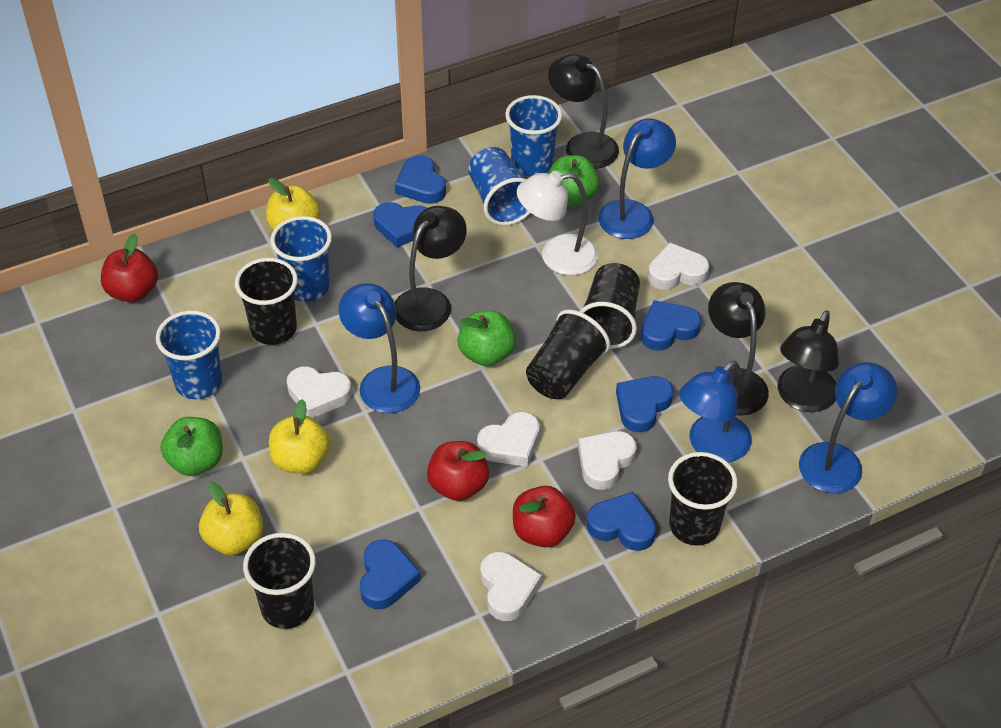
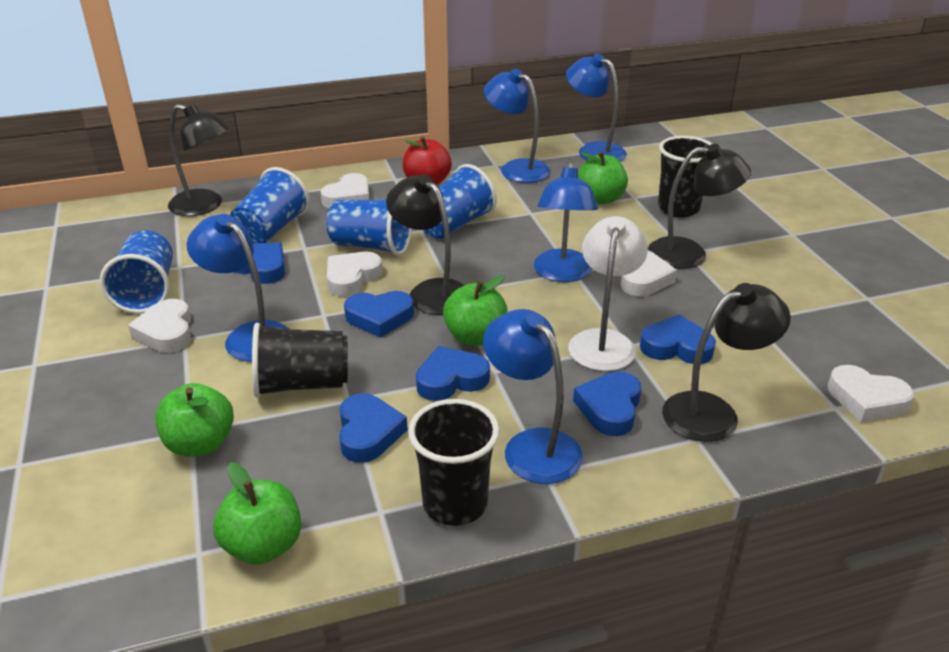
black cup: [235,258,298,345] [243,533,316,629] [526,310,610,399] [579,263,640,349] [668,452,738,546] = 5 -> [252,323,348,397] [408,399,500,526] [658,136,712,217] = 3
blue lamp: [339,283,420,413] [598,118,676,239] [679,360,752,462] [799,362,897,493] = 4 -> [187,214,289,362] [483,309,583,484] [484,69,550,183] [534,161,598,282] [566,54,627,162] = 5
green apple: [161,417,223,476] [457,310,516,366] [549,155,600,207] = 3 -> [155,383,234,457] [213,462,302,565] [443,275,507,346] [578,151,628,204] = 4
red apple: [101,233,158,302] [427,441,489,501] [513,486,576,548] = 3 -> [403,136,452,184] = 1
yellow apple: [199,482,264,555] [266,178,320,230] [269,399,330,474] = 3 -> none = 0

